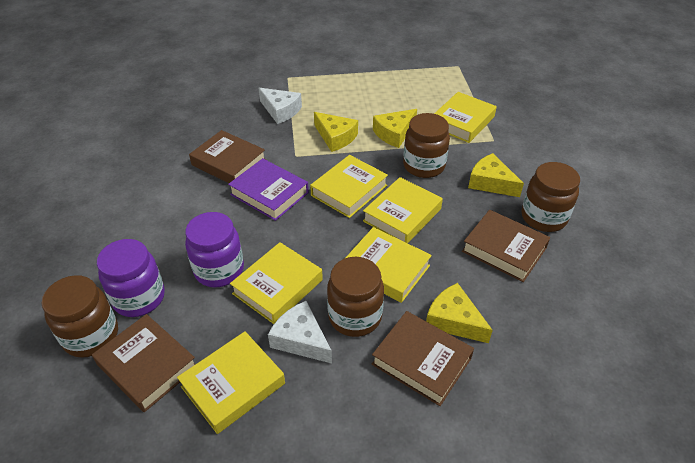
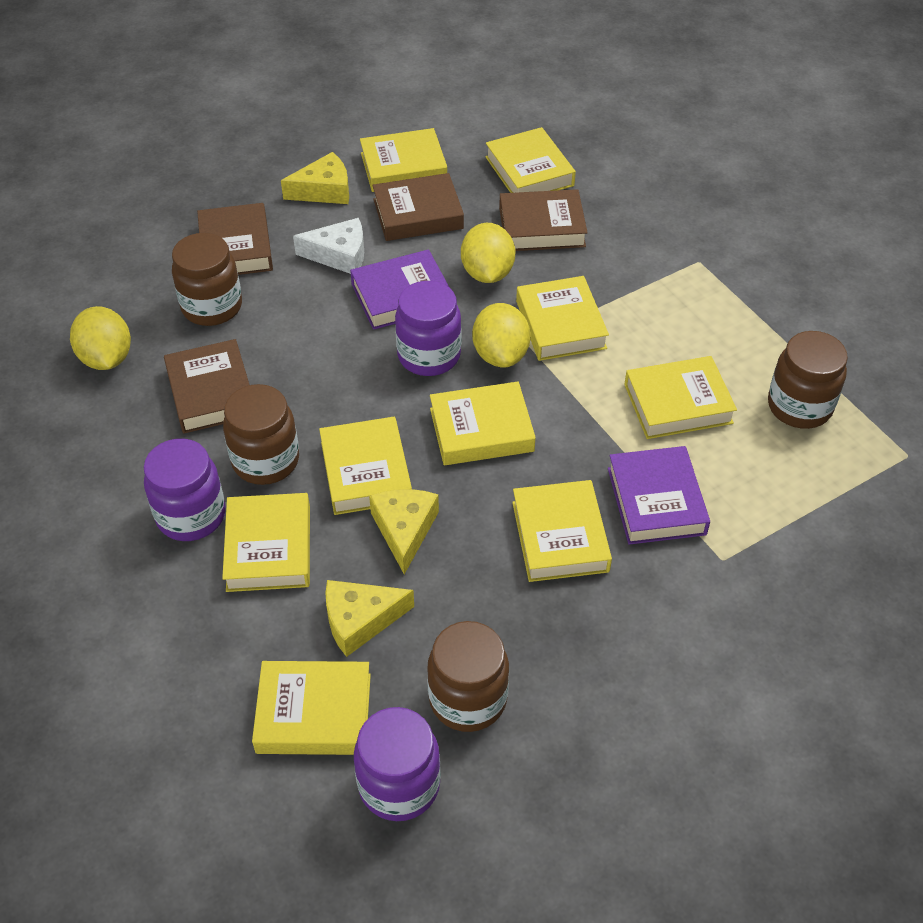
purple book: [228,158,309,221] = 1 -> [350,249,450,330] [608,446,710,545] = 2
purple jar: [97,239,165,317] [185,212,244,287] = 2 -> [144,439,226,541] [354,707,441,821] [395,281,461,376] = 3
white cheese: [259,88,302,124] [268,301,332,364] = 2 -> [293,218,364,274] = 1
yellow book: [177,331,285,434] [230,242,323,324] [310,155,388,218] [346,227,432,303] [363,177,443,243] [434,92,497,143] = 6 -> [222,493,310,592] [252,661,371,755] [319,417,412,515] [360,128,447,192] [430,382,536,465] [485,127,576,193] [512,480,612,582] [516,276,609,361] [624,356,737,439] = 9
yellow cheese: [314,112,358,152] [373,109,417,148] [426,283,493,343] [468,153,524,197] = 4 -> [281,152,349,204] [325,580,414,657] [369,489,439,574] = 3
yellow lemon: none = 0 -> [70,306,131,370] [461,223,515,283] [472,303,531,368] = 3

